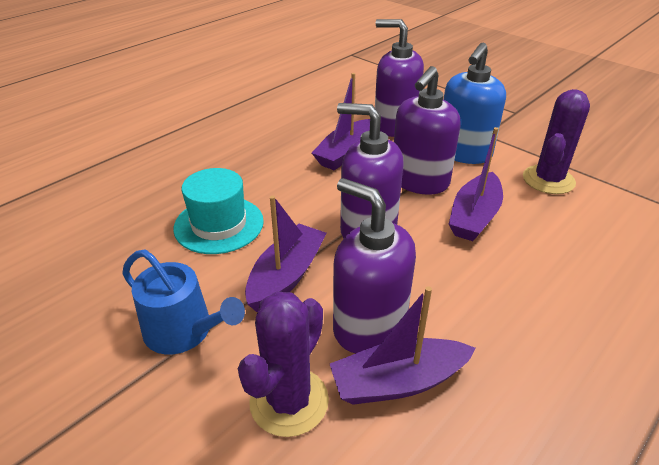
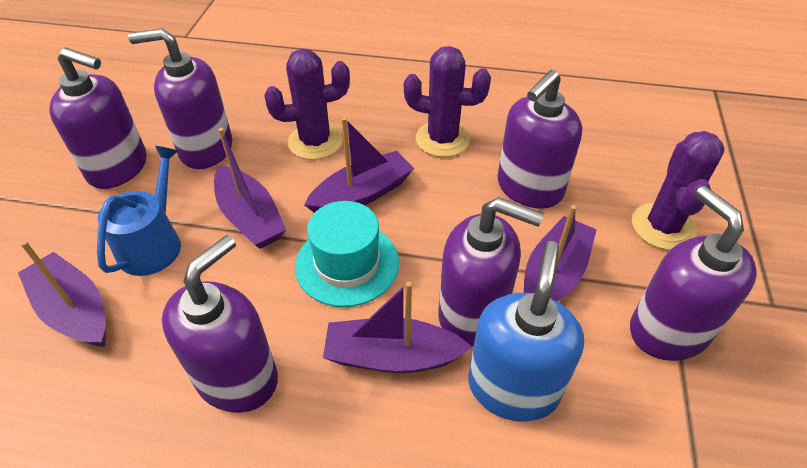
purple boat: [245,195,326,312] [312,73,370,170] [330,286,476,405] [449,127,503,241] = 4 -> [18,241,106,347] [214,128,286,249] [304,117,414,213] [323,281,472,373] [524,205,597,302] = 5
purple cactus: [238,291,329,437] [523,89,590,194] = 2 -> [264,49,350,160] [404,46,491,157] [631,131,725,250] = 3
purple soap dispenser: [333,178,416,354] [337,103,404,238] [375,19,424,137] [394,66,461,195] = 4 -> [49,47,147,189] [128,28,232,169] [162,235,278,413] [438,197,544,347] [497,70,582,209] [630,186,757,361] = 6

